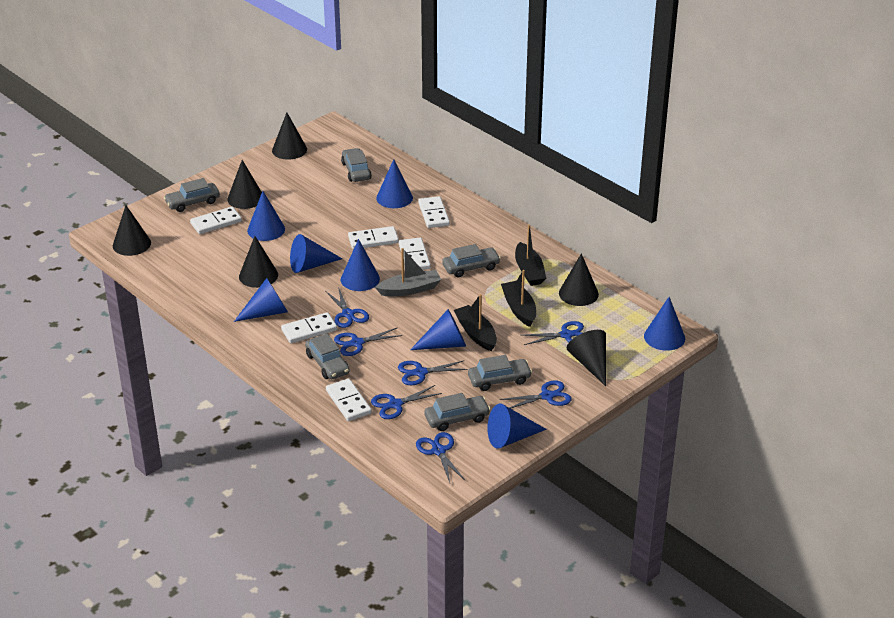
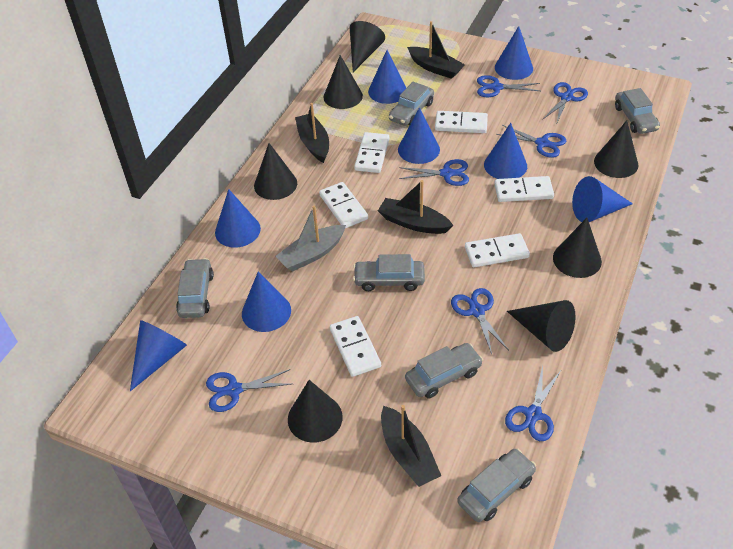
black boat: [454,294,497,351] [501,270,536,327] [515,225,546,286] = 3 -> [295,103,329,163] [378,180,454,234] [381,405,441,487] [407,21,465,79] = 4
black cone: [113,205,151,256] [227,160,262,209] [239,236,278,288] [272,113,307,160] [559,253,599,306] [567,330,606,386] = 6 -> [254,143,297,200] [288,380,342,443] [324,55,363,109] [350,21,385,72] [507,300,576,352] [553,218,602,278] [594,121,638,178] = 7

